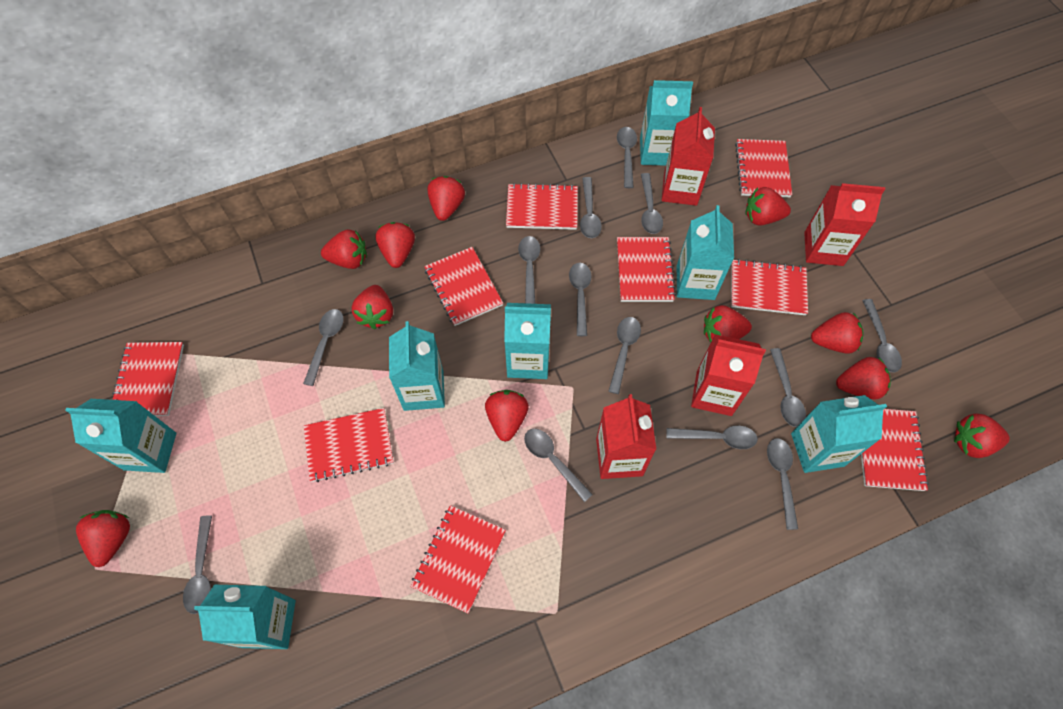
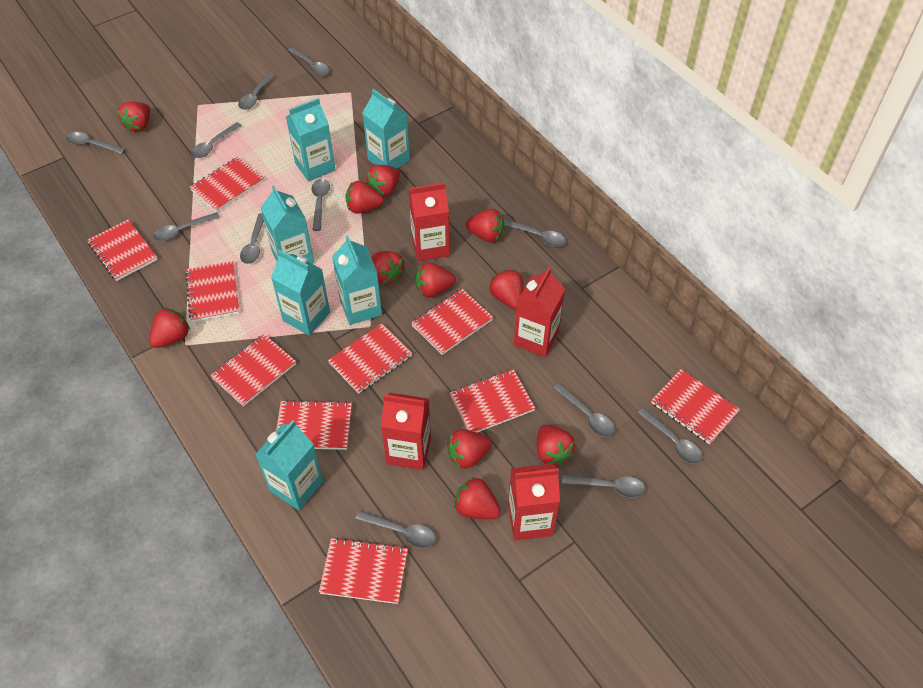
grey spoon: [183,515,212,614] [303,309,344,386] [518,236,540,304] [524,429,593,502] [569,263,591,336] [580,177,602,238] [608,317,641,394] [617,127,637,188] [641,173,663,234] [667,426,758,449] [767,438,798,530] [770,348,806,427] [862,299,902,372] = 13 -> [66,132,126,154] [153,212,220,241] [191,122,242,158] [238,73,275,110] [240,213,264,264] [288,47,329,76] [312,178,330,231] [355,510,436,548] [504,219,566,247] [554,383,615,437] [562,474,645,498] [638,408,702,464] = 12
red notebook: [112,342,184,416] [304,408,394,482] [410,505,506,613] [424,247,503,326] [506,183,578,230] [617,237,676,302] [731,259,808,315] [735,139,792,197] [861,409,929,491] = 9 -> [87,220,158,281] [185,261,239,322] [190,157,264,212] [210,334,296,406] [276,400,352,450] [319,538,408,604] [328,323,412,394] [411,289,493,355] [450,369,535,432] [651,369,740,444] = 10
turquoise carton: [65,399,176,473] [194,585,296,649] [389,321,445,411] [504,303,551,379] [640,80,693,166] [677,205,734,300] [791,395,887,473] = 7 -> [255,420,323,510] [260,185,314,264] [271,250,330,335] [286,98,335,182] [332,236,382,325] [363,89,410,168] = 6

